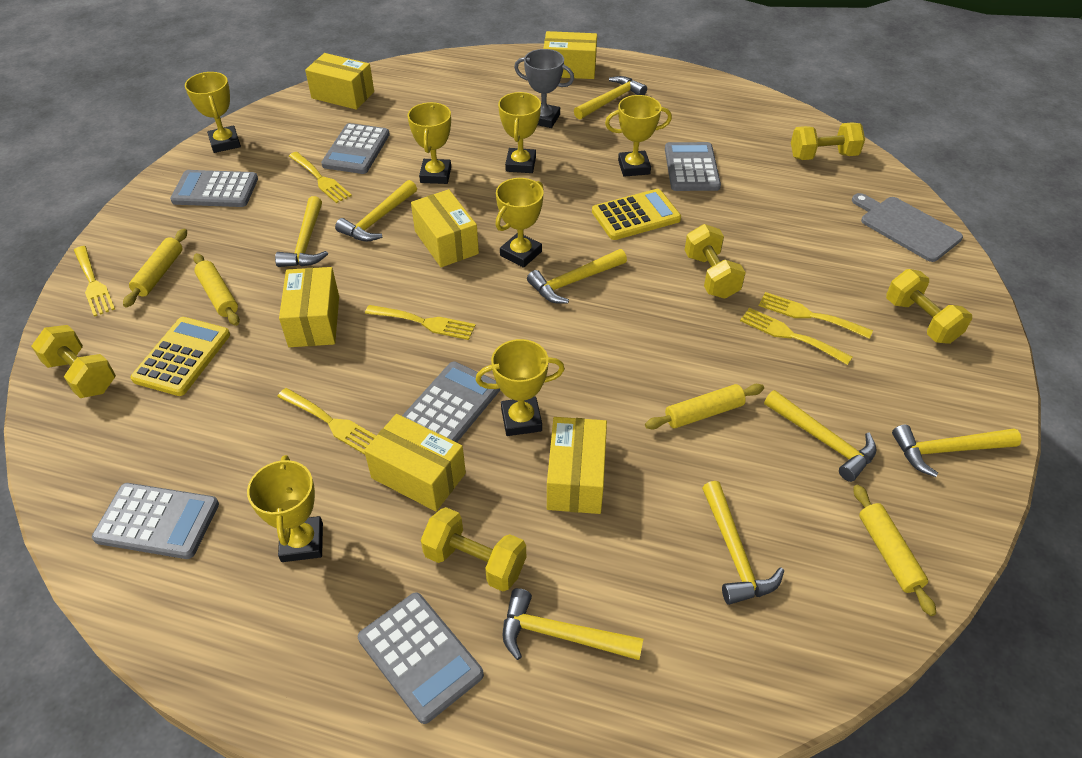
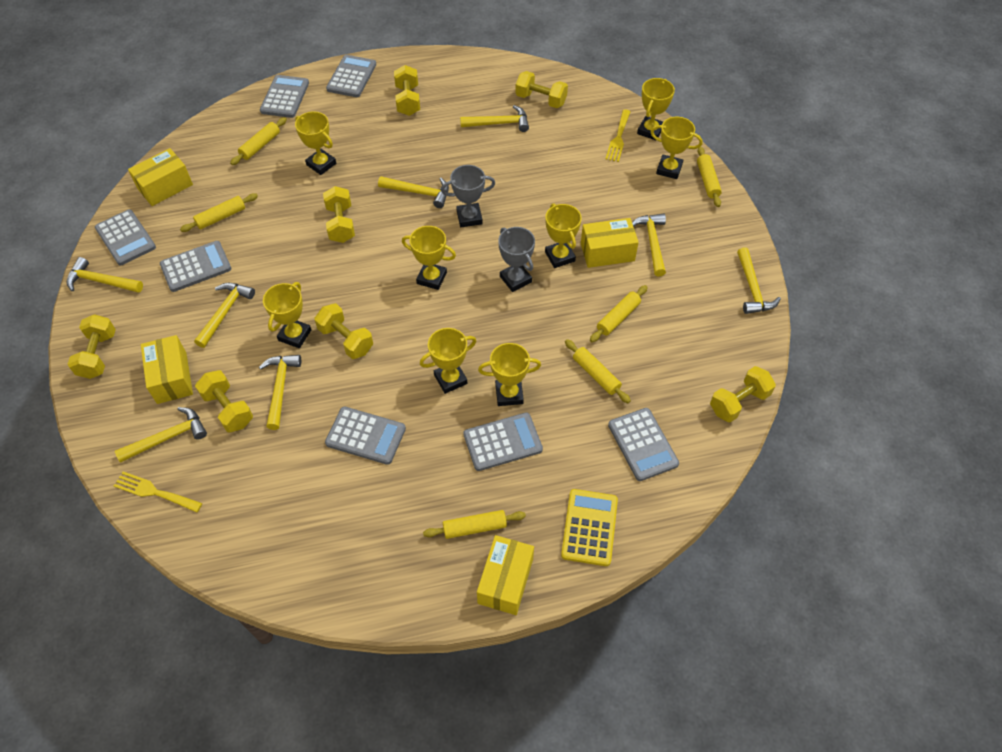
grey calculator: [92,483,219,559] [170,170,258,207] [321,123,390,174] [358,592,484,724] [402,362,500,442] [665,142,721,191] = 6 -> [95,209,156,266] [160,241,231,292] [260,75,309,118] [325,407,406,465] [326,55,376,97] [463,412,543,471] [608,408,679,481] = 7
grey cutting board: [852,193,963,262] = 1 -> none = 0
grey trophy: [514,49,574,128] = 1 -> [441,165,495,227] [498,227,535,292] = 2
yellow box: [279,267,339,347] [305,53,374,110] [364,414,466,511] [411,189,479,267] [543,31,597,79] [547,417,607,514] = 6 -> [128,148,193,206] [141,335,193,404] [477,535,534,615] [581,218,639,268] = 4
yellow calculator: [130,317,230,396] [592,189,681,240] = 2 -> [561,489,618,566] = 1
yellow dumbbell: [31,325,116,398] [421,507,526,592] [685,224,746,299] [791,122,865,160] [886,269,972,344] = 5 -> [67,314,116,379] [195,370,253,432] [314,303,373,359] [323,186,355,243] [394,65,420,116] [515,71,568,108] [710,366,776,422] = 7
yellow fork: [74,246,115,317] [277,388,376,455] [289,152,352,203] [365,305,476,340] [740,308,852,365] [759,292,873,339] = 6 -> [114,471,202,513] [606,109,631,162] = 2
yellow rolling pin: [123,229,187,307] [193,253,240,326] [645,384,764,429] [853,485,936,616] = 4 -> [180,193,258,232] [230,117,287,165] [423,510,526,539] [565,339,631,403] [590,285,648,342] [697,147,722,207] = 6
yellow trophy: [185,72,241,153] [247,455,323,562] [408,102,451,184] [476,339,565,436] [495,178,544,268] [498,92,541,173] [605,95,672,177] = 7 -> [263,282,311,348] [295,111,336,175] [402,226,456,290] [420,328,476,394] [478,343,541,406] [545,203,582,268] [637,78,675,140] [651,117,703,179] = 8

